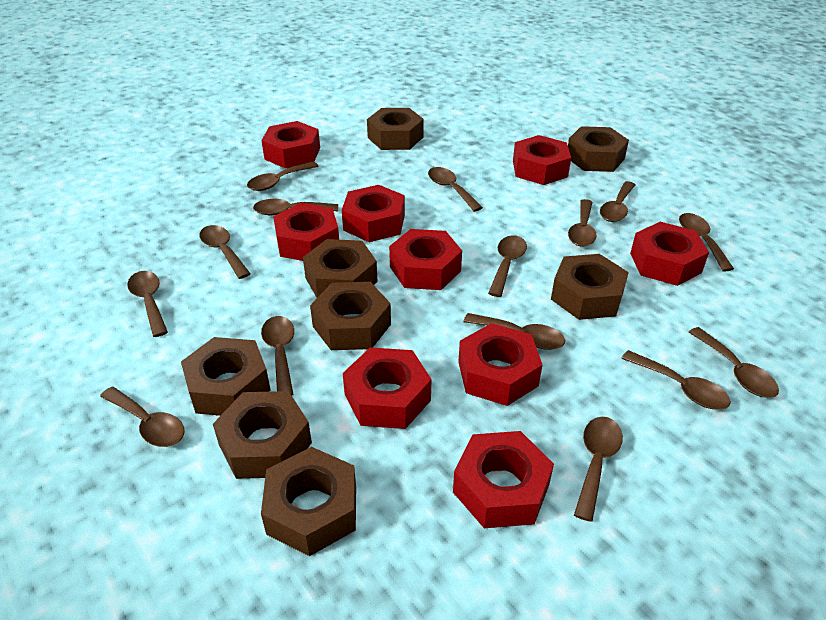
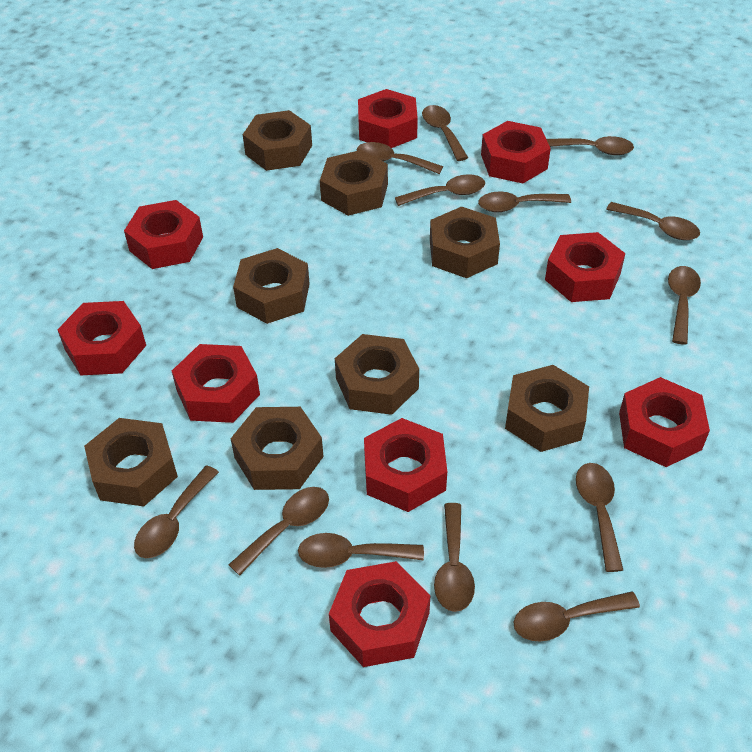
brown spoon: [100,387,185,447] [127,271,168,337] [199,225,251,279] [247,162,319,191] [253,199,338,215] [261,316,294,395] [428,167,483,212] [463,313,565,350] [488,235,527,297] [568,199,597,247] [574,417,623,522] [600,181,635,222] [621,350,731,410] [679,213,734,272] [689,327,779,398] = 15 -> [134,465,219,558] [228,487,329,576] [298,533,424,568] [357,142,443,174] [395,174,485,206] [422,105,468,161] [434,503,475,612] [478,192,571,212] [513,591,640,642] [547,136,634,155] [576,463,623,572] [606,202,700,240] [668,266,701,344] = 13

